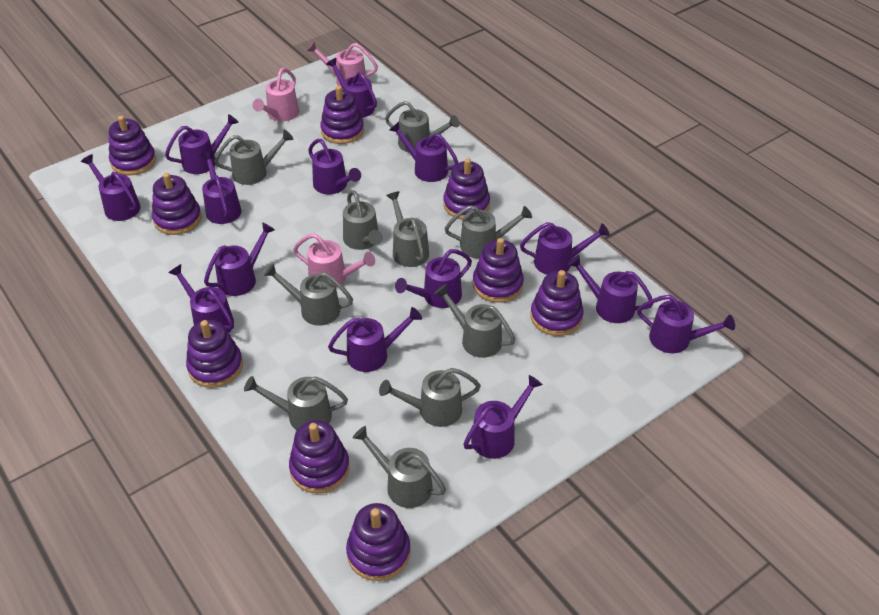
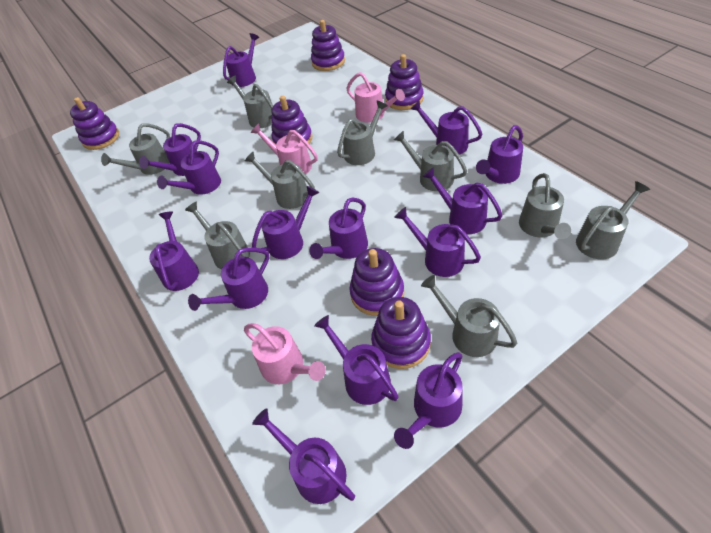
grey watering can: [214,130,293,185] [244,376,348,430] [264,264,353,326] [343,190,383,250] [353,426,446,508] [379,368,481,427] [385,101,459,153] [386,191,429,267] [434,284,515,358] [445,206,532,258] = 10 -> [101,123,170,175] [185,202,250,269] [227,76,273,128] [245,152,315,209] [337,101,388,165] [394,131,467,191] [421,275,517,357] [519,173,571,239] [576,181,650,259] = 9
purple stacking toy: [109,116,156,175] [152,173,202,235] [186,320,243,388] [289,420,350,494] [320,86,364,144] [346,503,411,581] [443,158,490,220] [473,238,524,303] [531,270,583,336] = 9 -> [70,97,119,150] [271,96,312,145] [311,20,345,71] [349,248,404,316] [371,297,431,369] [385,54,424,110] = 6

